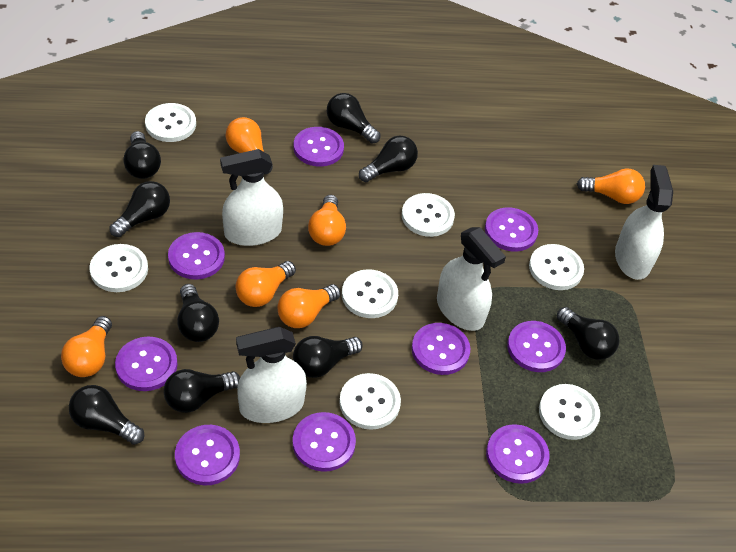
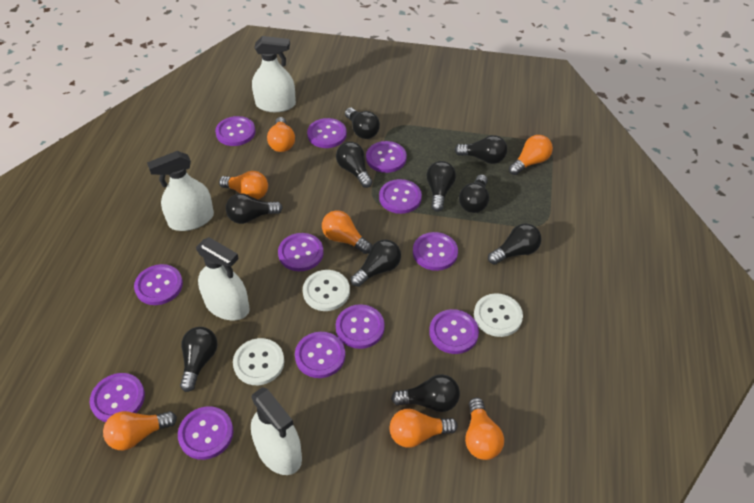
black light bulb: [69,385,144,445] [109,181,170,237] [123,131,161,179] [164,369,240,413] [177,284,219,342] [293,336,363,378] [327,93,381,144] [359,136,418,182] [557,307,619,360] = 9 -> [180,327,218,392] [226,193,283,224] [336,142,373,188] [345,108,380,139] [351,239,401,287] [391,374,460,412] [426,161,456,212] [455,135,507,164] [459,174,489,213] [488,223,541,264] = 10
orange light bulb: [61,316,112,377] [226,117,273,174] [235,261,296,307] [278,284,341,328] [308,195,346,246] [577,168,645,204] = 6 -> [103,411,177,450] [219,171,268,199] [267,117,295,152] [322,210,372,254] [389,408,458,448] [465,398,504,460] [509,135,553,175] = 7
purple button: [115,336,178,391] [168,232,225,279] [175,425,240,485] [292,412,356,472] [294,127,344,167] [412,323,470,375] [485,207,538,252] [486,424,550,484] [507,321,566,372] = 9 -> [90,373,145,422] [134,264,183,305] [178,406,233,460] [215,116,255,146] [278,233,324,271] [295,332,345,378] [307,118,347,148] [336,304,385,349] [366,141,407,173] [379,179,422,214] [413,232,458,271] [429,309,479,354] = 12
white button: [90,244,148,292] [145,103,196,142] [339,373,401,430] [342,269,398,318] [402,193,455,237] [529,244,584,290] [539,384,600,440] = 7 -> [233,338,284,385] [303,270,350,311] [474,293,523,337] = 3

